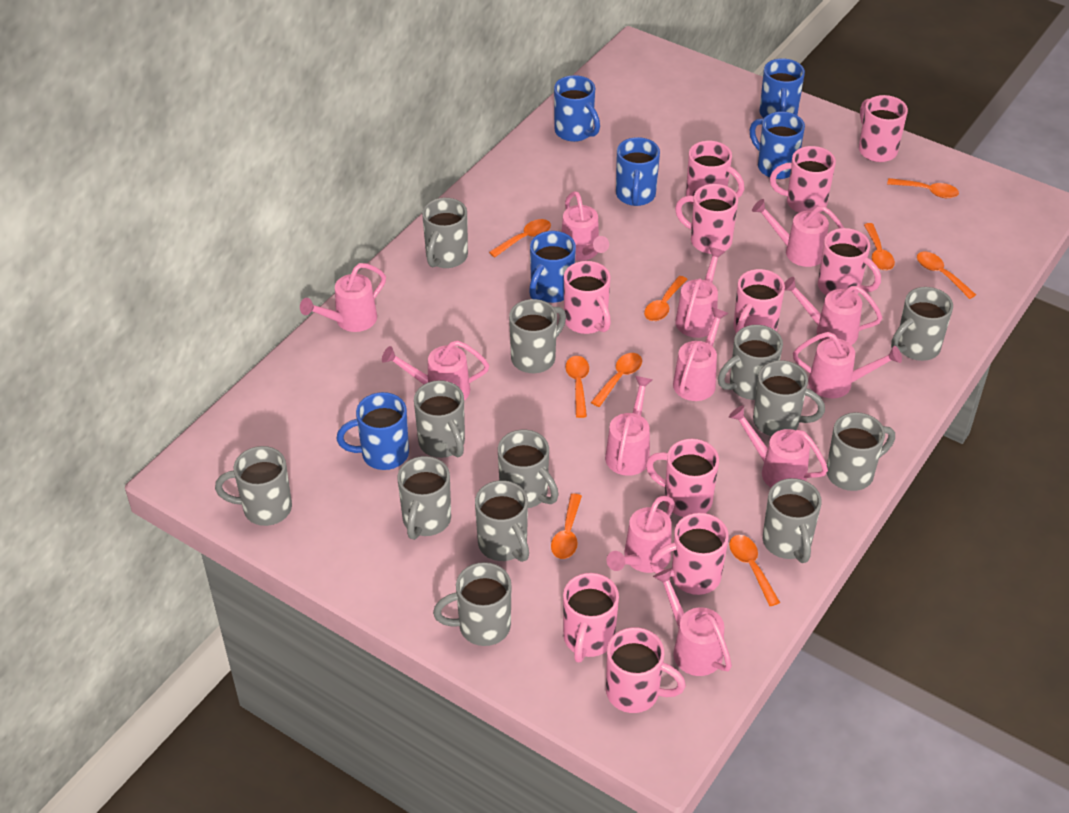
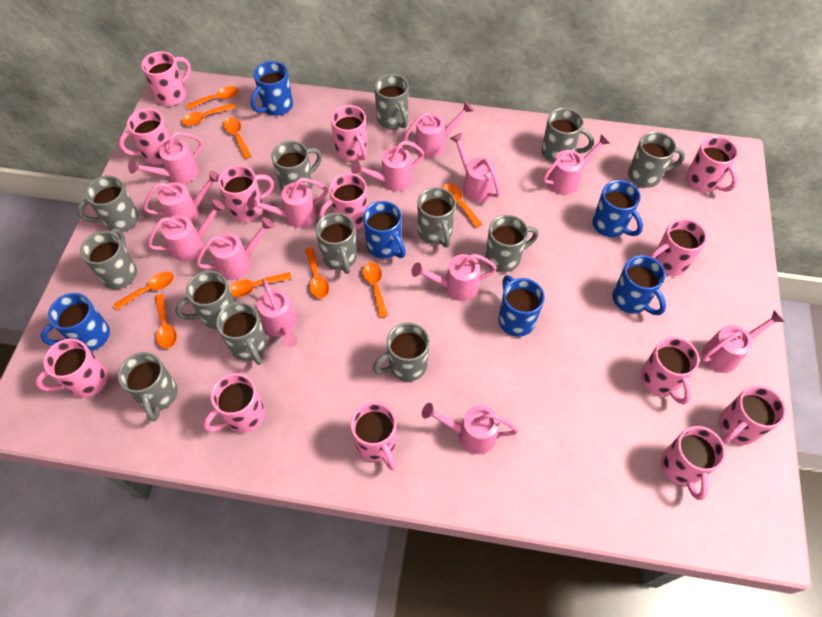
pink mug: [563,573,619,662] [564,261,611,334] [606,627,686,713] [646,439,719,517] [650,513,729,595] [675,184,738,254] [686,141,744,205] [733,269,785,334] [770,146,836,213] [818,228,881,295] [859,95,908,162] = 11 -> [35,339,108,398] [118,109,170,164] [141,51,191,106] [203,373,265,433] [218,165,274,222] [319,173,368,230] [331,105,368,161] [351,402,396,471] [641,337,699,405] [650,218,707,276] [661,426,726,500] [686,136,738,192] [719,385,786,445] = 13
pink watering can: [300,263,386,332] [382,340,489,400] [561,191,609,261] [605,376,652,476] [607,496,675,573] [653,568,732,676] [673,308,728,401] [676,247,725,338] [729,405,828,488] [752,199,844,267] [784,277,882,345] [793,332,902,398] = 12 -> [128,132,203,184] [143,171,219,224] [148,199,225,261] [196,217,274,280] [247,178,328,228] [257,279,298,348] [351,141,424,192] [403,101,474,158] [411,254,497,301] [422,403,519,454] [450,133,500,202] [543,134,610,195] [701,310,784,373] = 13

